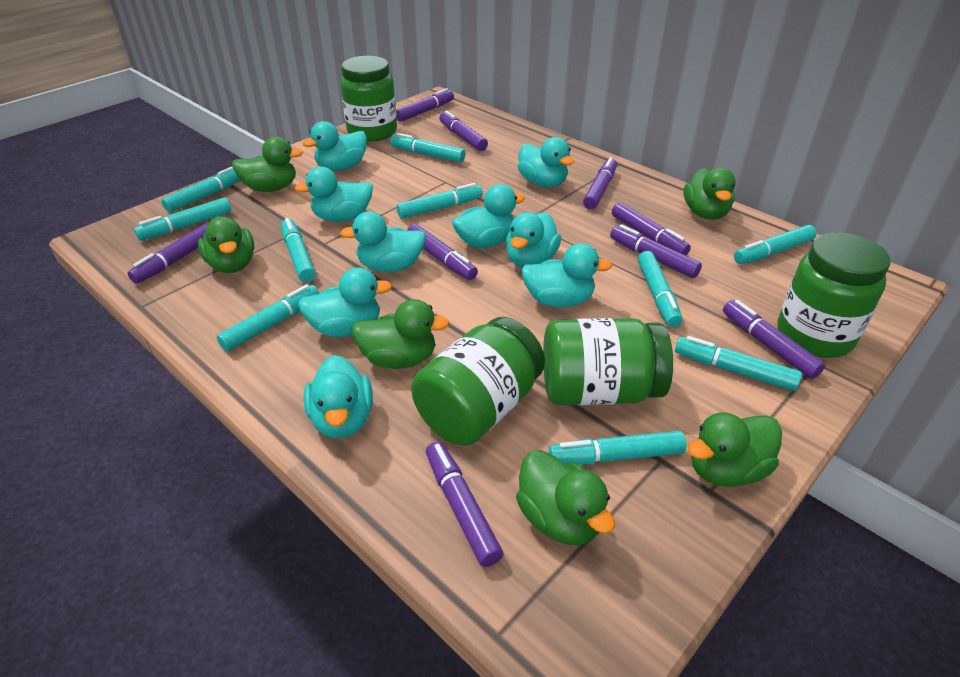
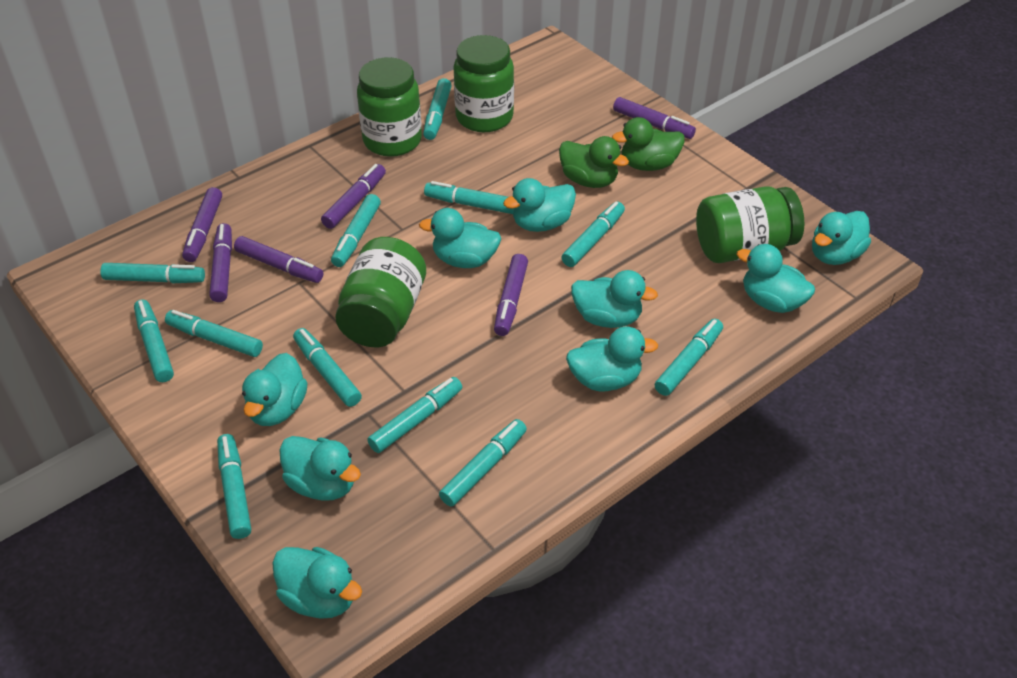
green duck: [198,216,254,273] [232,136,303,192] [352,299,449,369] [516,450,615,545] [684,168,736,220] [688,412,782,487] = 6 -> [559,136,629,188] [612,117,685,171] = 2
purple marker: [127,223,208,284] [396,88,454,122] [407,224,478,280] [426,441,503,567] [439,110,488,151] [583,157,617,209] [610,224,702,278] [612,202,691,256] [723,300,825,379] = 9 -> [182,187,222,262] [209,223,232,302] [234,236,323,283] [321,164,386,229] [494,254,528,336] [613,97,696,139] = 6
turquoise marker: [134,197,231,240] [161,167,241,213] [217,284,320,351] [281,218,316,282] [391,133,465,163] [397,183,483,219] [549,431,686,465] [638,251,683,327] [675,336,802,391] [734,225,817,264] = 10 -> [100,263,205,283] [134,299,174,382] [165,310,263,357] [217,434,251,539] [293,328,362,407] [331,194,381,267] [367,377,462,453] [423,78,452,140] [424,181,514,214] [439,419,527,507] [561,201,625,267] [655,319,723,396] = 12

